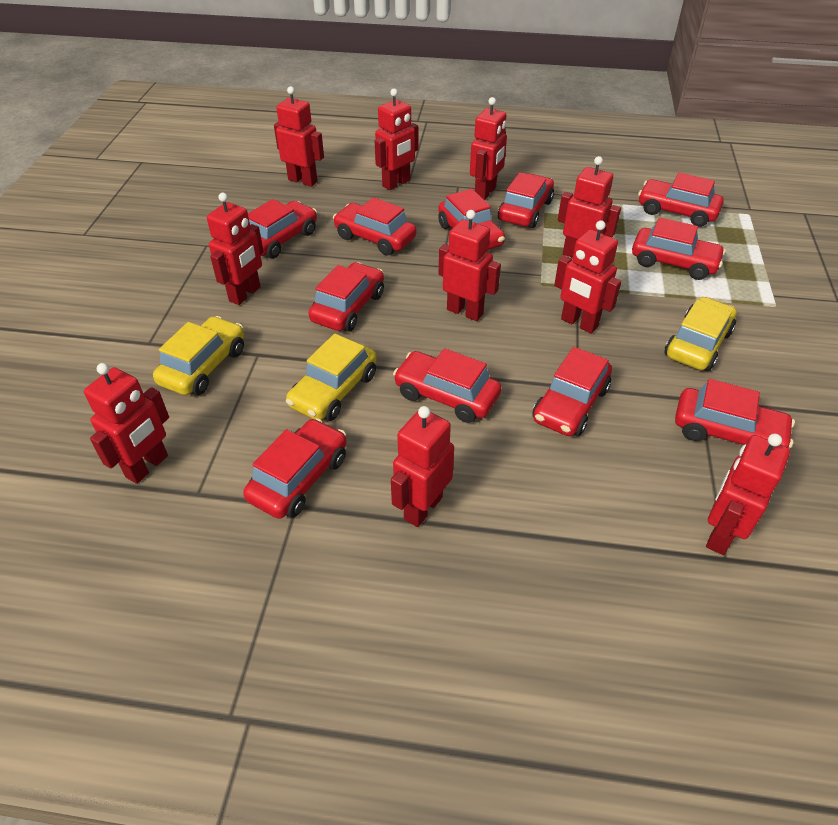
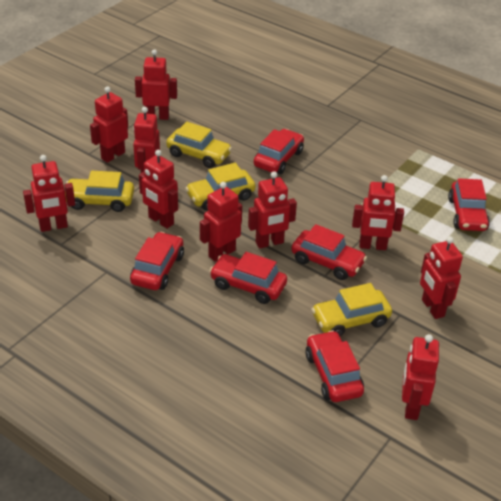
red car: [243,418,347,519] [248,199,317,259] [309,262,384,332] [333,198,416,256] [393,348,501,423] [438,189,505,250] [498,173,554,228] [532,347,612,436] [632,217,726,280] [638,172,724,227] [675,379,795,448] = 11 -> [130,232,184,290] [210,252,287,304] [254,129,304,174] [291,224,367,280] [305,330,364,402] [448,178,490,231] = 6
yellow car: [153,316,244,395] [286,334,377,421] [664,297,737,371] = 3 -> [65,171,134,212] [166,122,232,168] [185,163,255,211] [311,283,392,336] = 4

